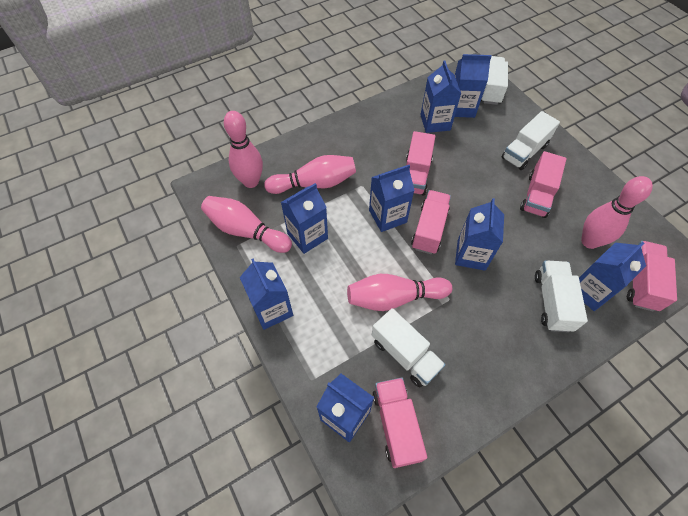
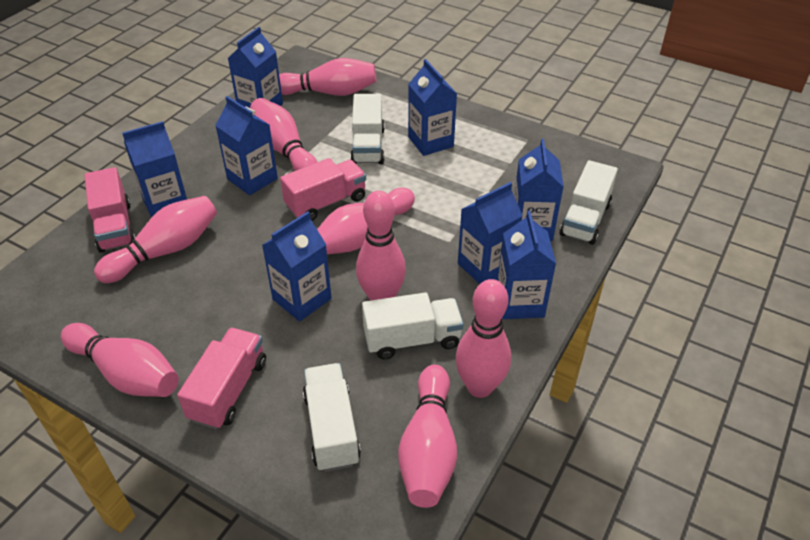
pink bowling pin: [201,196,292,253] [224,111,263,188] [264,155,356,194] [347,274,452,311] [581,176,653,249] = 5 -> [61,323,179,397] [94,196,217,283] [250,98,317,171] [279,58,376,96] [317,188,415,254] [356,191,406,301] [398,364,457,508] [455,279,511,398] = 8
pink truck: [372,377,427,468] [406,131,435,196] [411,190,451,254] [520,151,567,218] [627,241,677,311] = 5 -> [84,167,136,253] [177,328,266,429] [280,158,366,221] = 3

